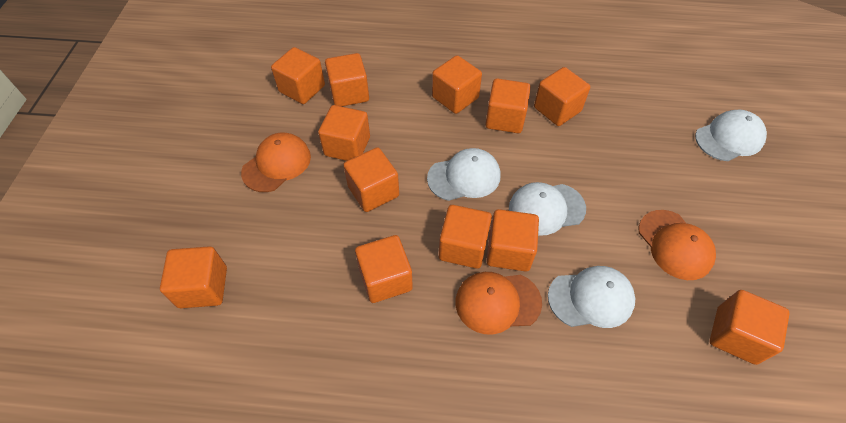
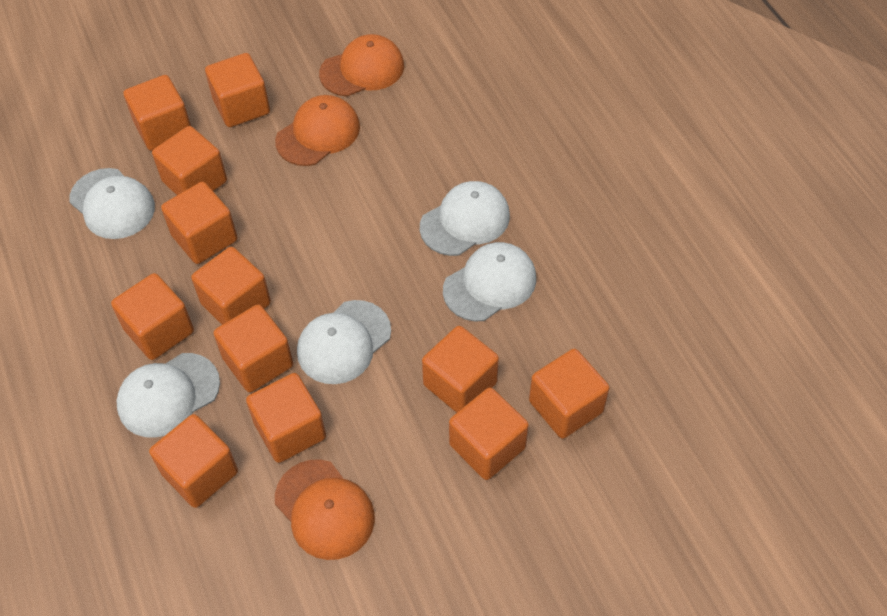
white cap: [427,148,500,201] [509,182,586,236] [548,266,635,328] [695,110,767,161] = 4 -> [70,168,155,239] [116,353,220,438] [297,300,391,384] [420,181,510,256] [443,242,536,321] = 5

